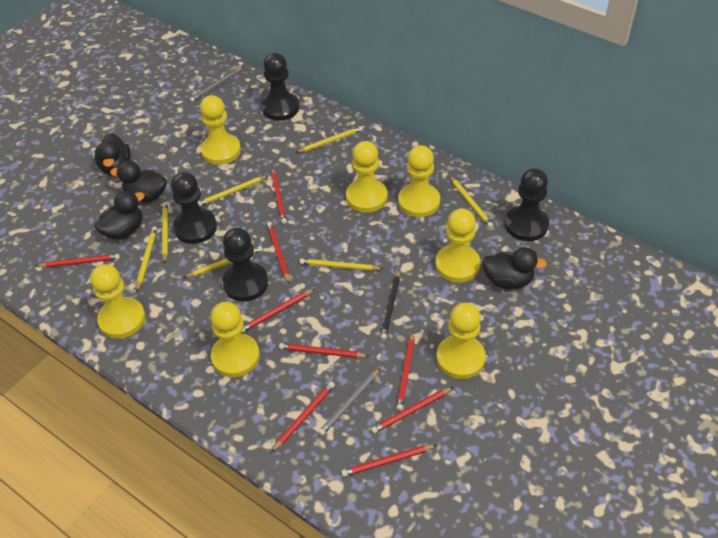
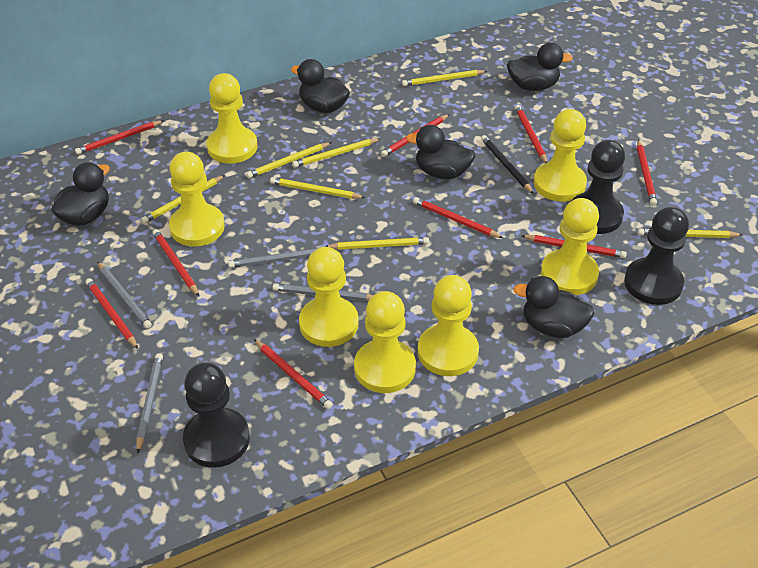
black duck: [94,133,131,175] [94,190,145,240] [110,161,167,202] [482,247,547,289] = 4 -> [51,162,110,225] [291,59,350,113] [406,125,475,179] [507,42,573,91] [513,276,595,338] = 5
black pawn: [171,172,217,244] [222,228,268,301] [261,53,299,121] [505,168,549,241] = 4 -> [183,363,250,468] [572,140,625,234] [624,207,689,305] = 3
grey pencil: [190,67,243,102] [318,368,380,436] = 2 -> [97,261,152,329] [136,353,163,454] [228,248,318,268] [272,283,373,301] = 4

